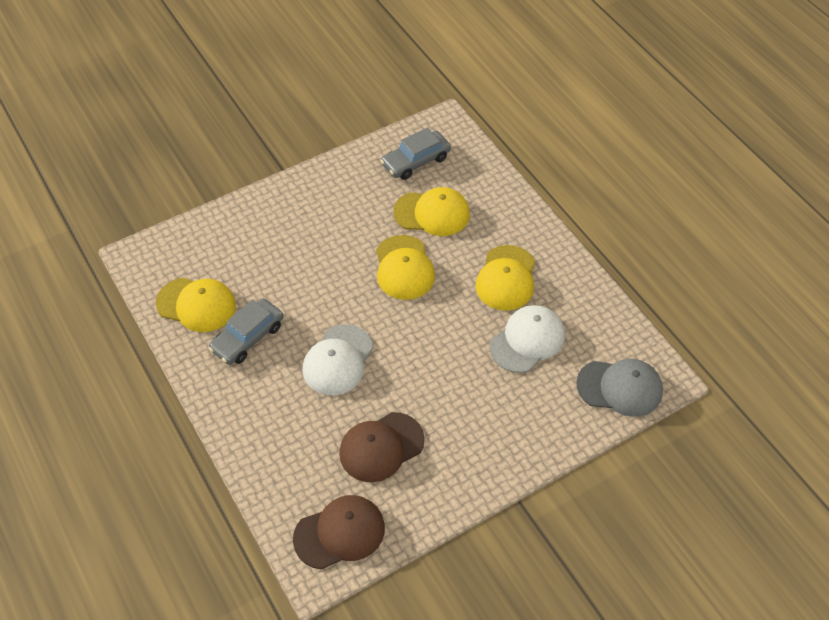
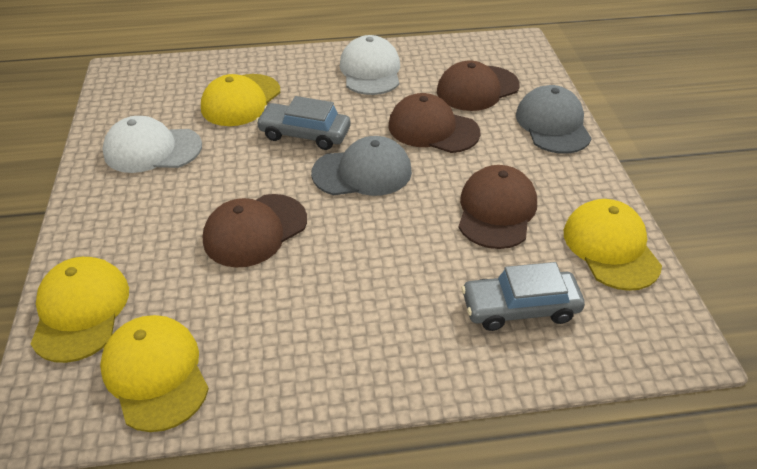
brown cap: [293,495,385,569] [339,412,425,482] = 2 -> [203,194,307,268] [388,93,480,153] [437,60,520,111] [459,165,537,249] = 4
grey cap: [576,359,663,417] = 1 -> [311,136,412,196] [516,85,592,154] = 2

